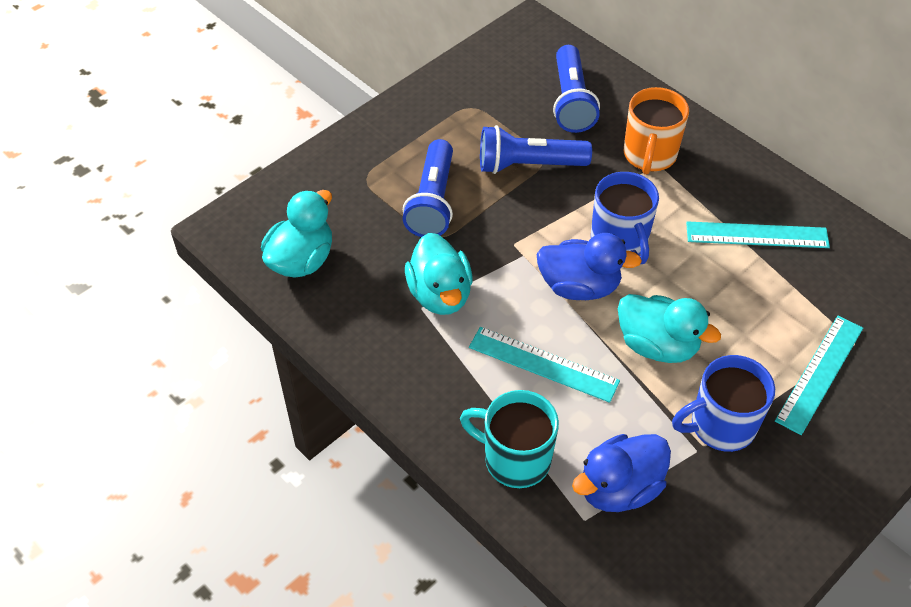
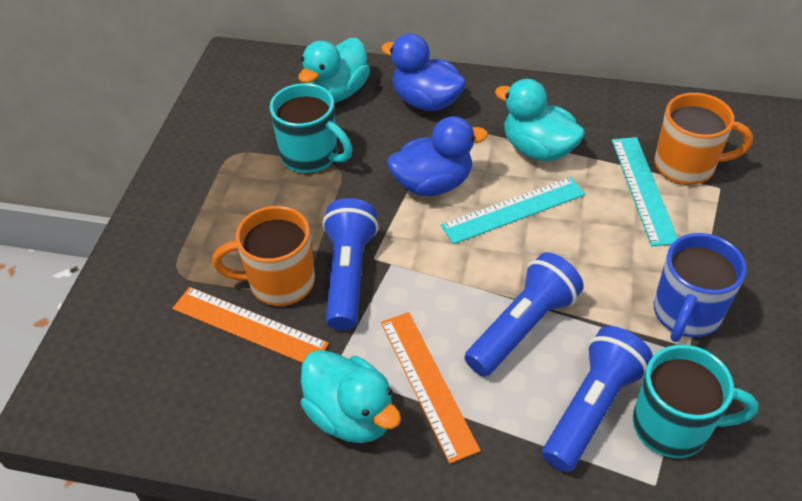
blue mug: [591,172,659,264] [672,355,775,452] = 2 -> [654,233,747,342] = 1
orange mug: [624,87,689,175] = 1 -> [212,206,315,306] [654,93,753,185] = 2
orange ruler: none = 0 -> [172,287,329,363] [381,312,481,464] = 2
turquoise mug: [460,390,559,488] = 1 -> [270,83,352,173] [633,345,758,458] = 2
turquoise ruler: [469,327,620,403] [686,221,830,248] [775,315,863,435] = 3 -> [441,177,585,244] [612,137,678,246] = 2

